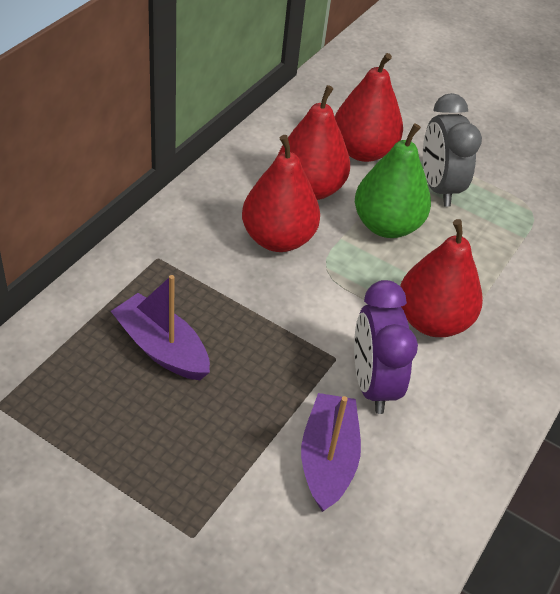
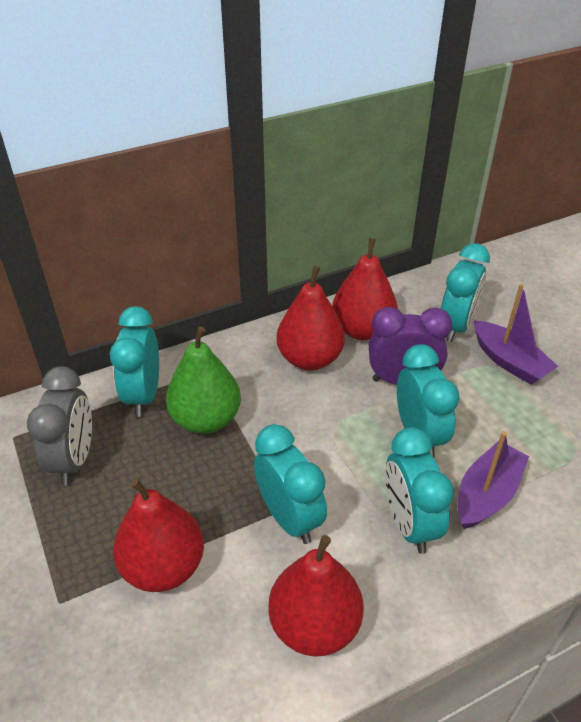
turquoise clock: none = 0 -> [110,306,159,417] [254,424,327,544] [385,427,454,554] [397,344,460,458] [441,243,490,342] = 5

